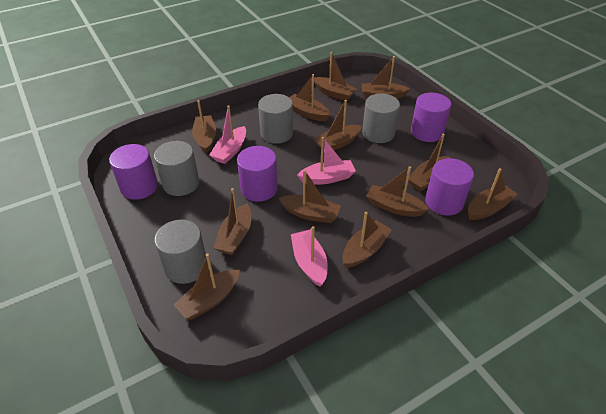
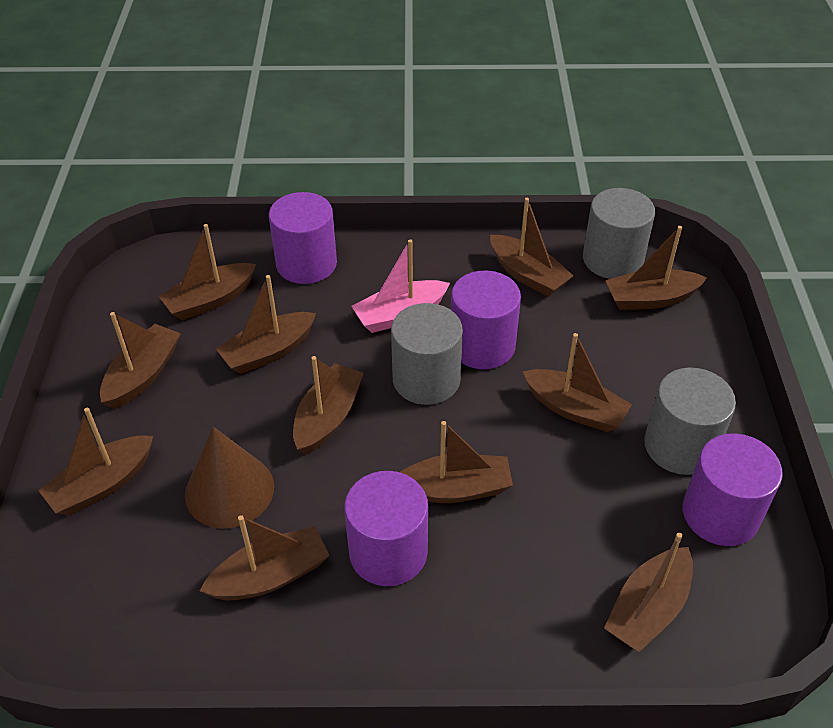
brown boat: [173,253,240,320] [192,100,216,154] [214,188,251,255] [279,170,341,223] [289,74,330,121] [313,100,362,152] [314,52,357,101] [342,212,392,268] [362,56,410,99] [366,166,429,217] [408,133,450,191] [468,168,517,220] = 12 -> [38,408,153,515] [100,312,181,409] [159,224,256,321] [200,515,330,601] [216,275,316,374] [293,356,364,455] [400,421,513,503] [490,198,573,297] [522,333,632,432] [604,533,693,652] [605,226,707,310] = 11
brown cone: none = 0 -> [185,427,274,529] = 1
grey cylinder: [154,141,199,196] [154,220,208,284] [258,94,293,144] [362,93,400,143] = 4 -> [391,303,463,405] [583,188,655,279] [644,367,736,475] = 3
pink boat: [209,105,246,164] [291,226,328,287] [297,137,356,185] = 3 -> [351,239,450,333] = 1

